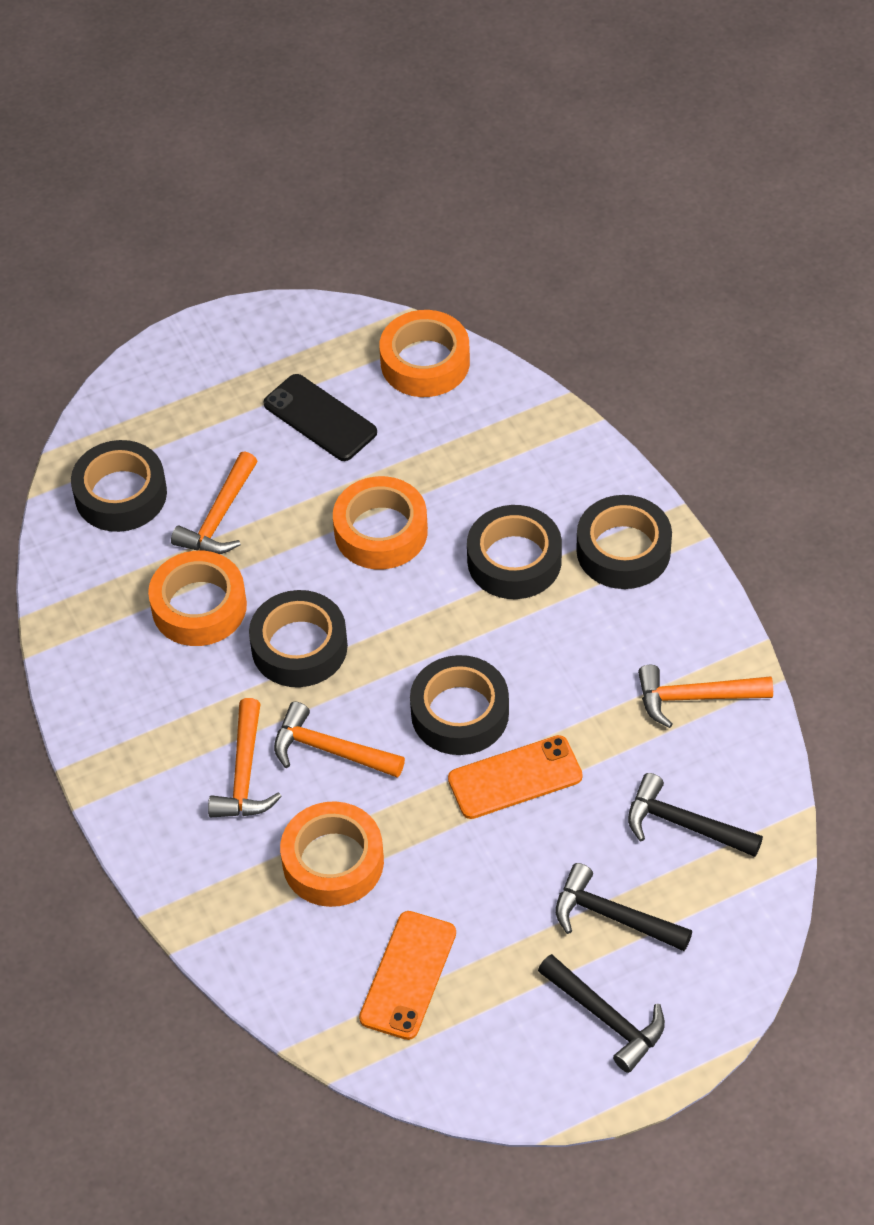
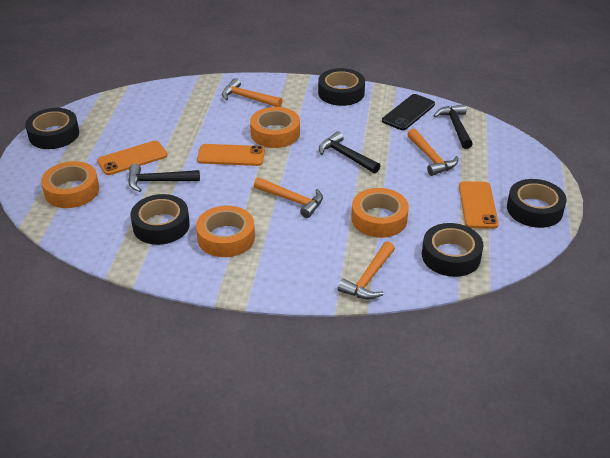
orange phone: [359,911,456,1040] [448,735,583,819] = 2 -> [97,141,167,175] [197,144,265,166] [459,181,499,229] = 3

